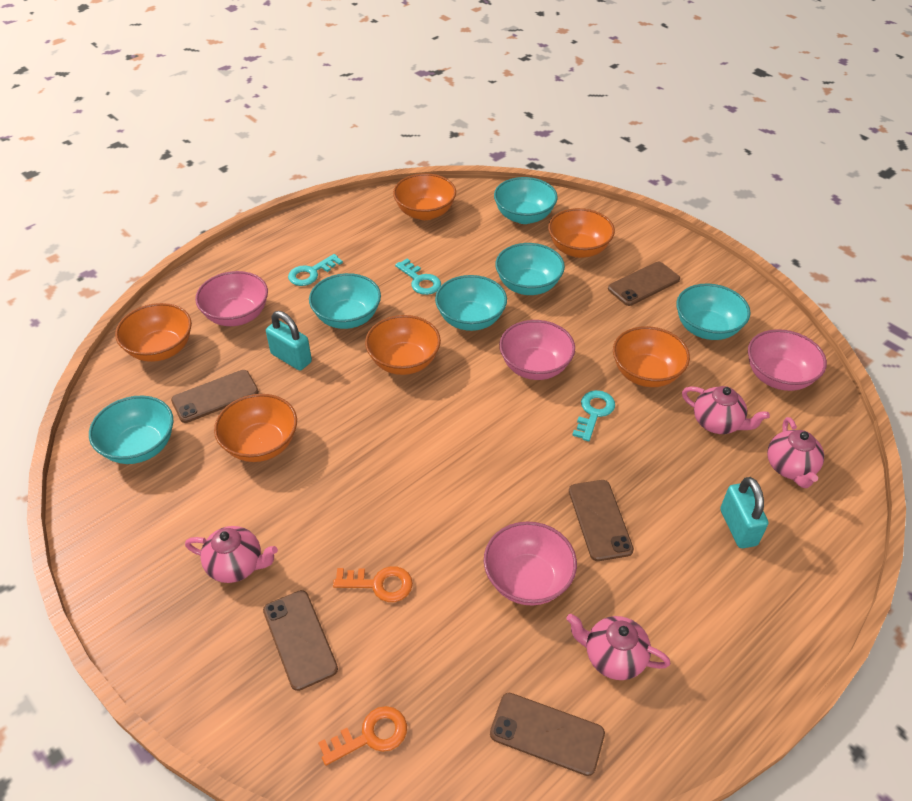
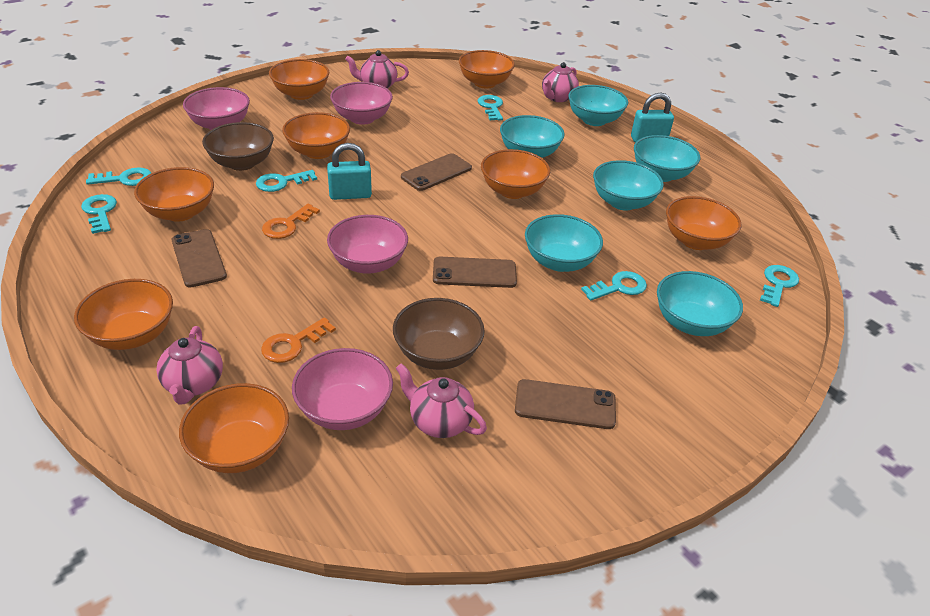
brown bowl: none = 0 -> [202,122,274,171] [393,298,485,370] = 2
brown phone: [171,370,259,423] [263,590,338,691] [490,693,605,776] [569,480,634,561] [608,262,680,306] = 5 -> [171,229,227,288] [401,153,472,191] [433,257,517,288] [515,379,616,429] = 4
orange bowl: [115,303,192,362] [214,394,297,462] [365,315,441,375] [393,173,456,220] [548,208,615,258] [613,326,690,387] = 6 -> [74,279,173,350] [134,167,214,222] [179,383,289,473] [269,59,329,100] [282,112,350,159] [459,50,515,89] [481,149,550,199] [666,196,741,250] = 8
turquoise key: [288,254,343,286] [395,259,441,295] [572,390,615,441] = 3 -> [81,194,117,234] [86,167,151,186] [256,170,317,192] [478,95,503,121] [581,271,647,301] [760,265,799,307] = 6

